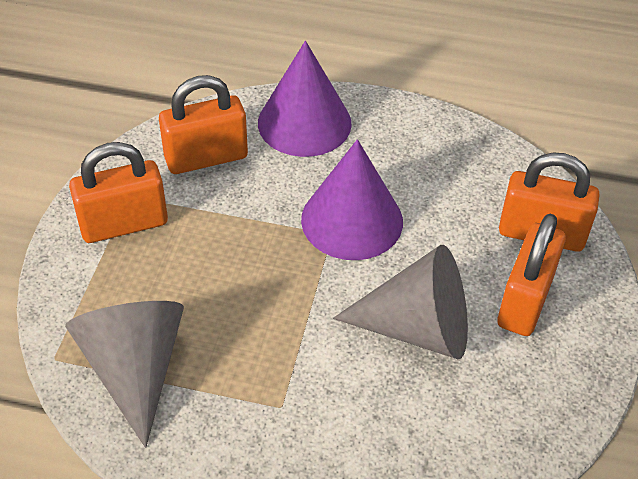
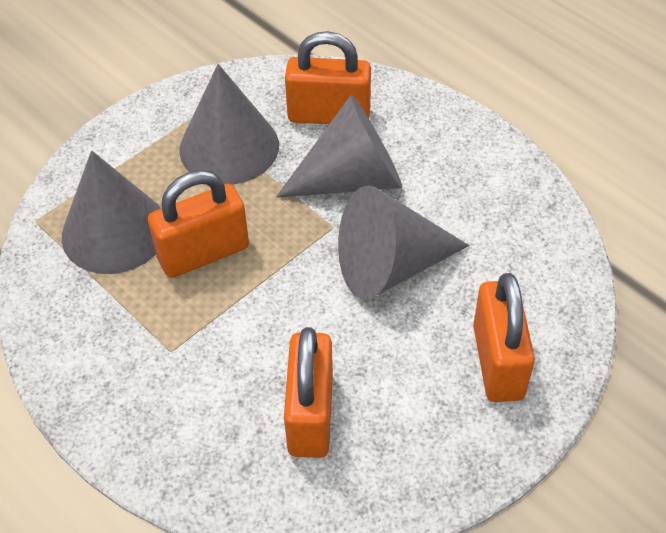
grey cone: [65,301,184,448] [333,245,468,359] = 2 -> [62,151,161,274] [179,64,279,185] [276,95,402,198] [338,185,469,299] = 4
purple cone: [258,41,352,157] [301,139,403,260] = 2 -> none = 0

